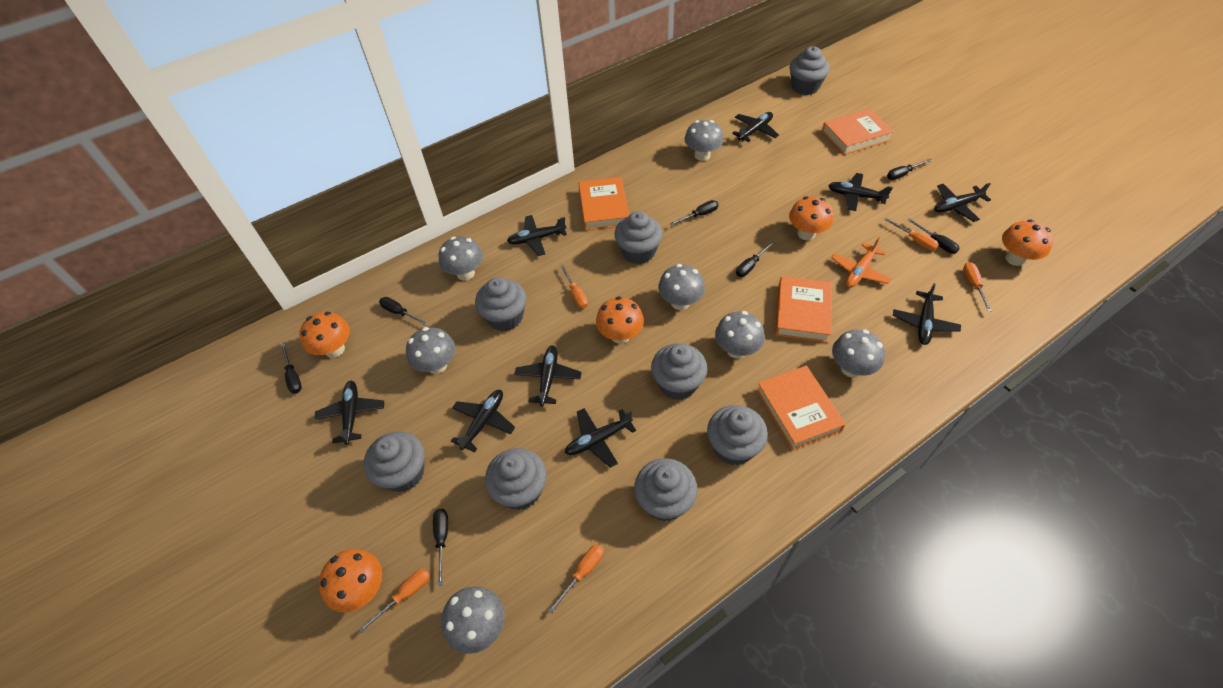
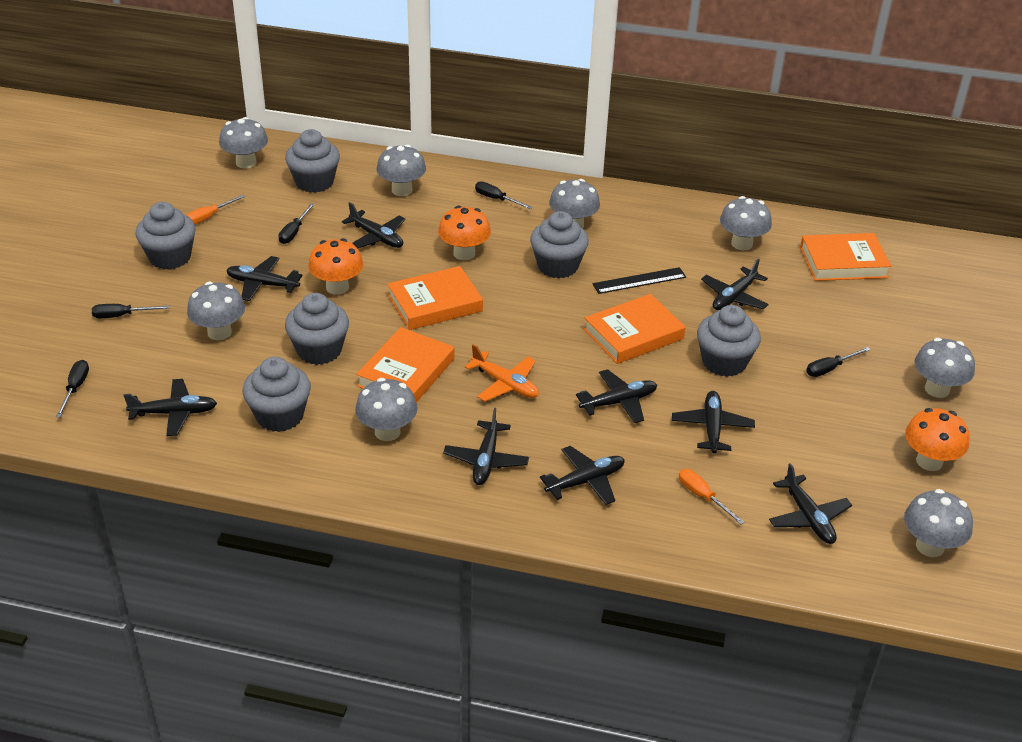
black ruler: none = 0 -> [592,267,686,294] = 1
black screwdriver: [281,344,302,394] [379,297,429,326] [433,509,448,586] [670,200,718,226] [736,241,775,277] [887,158,932,180] [908,218,960,254] = 7 -> [56,360,89,417] [92,304,170,318] [278,203,315,244] [475,181,533,209] [806,347,871,377] = 5
grey cupcake: [364,432,425,492] [475,277,527,331] [485,448,547,510] [614,211,663,264] [634,458,697,521] [651,343,707,400] [707,405,768,465] [790,46,830,95] = 8 -> [135,202,196,270] [243,357,311,432] [285,129,340,193] [285,293,349,365] [530,211,589,279] [697,305,761,377] = 6
grey mushroom: [406,327,455,374] [438,236,483,280] [441,586,505,654] [658,264,705,310] [684,120,723,161] [715,311,765,359] [832,329,885,377] = 7 -> [187,282,245,340] [219,117,268,169] [355,378,418,441] [377,145,426,196] [549,179,600,229] [720,196,772,250] [904,489,973,557] [914,338,975,398] = 8
orange mushroom: [299,312,350,358] [319,549,382,612] [596,296,644,344] [789,196,833,240] [1002,220,1053,266] = 5 -> [308,238,363,295] [438,206,491,260] [905,408,970,471] = 3
orange screwdriver: [359,568,430,633] [548,544,604,614] [560,265,588,308] [884,218,939,250] [963,262,992,312] = 5 -> [186,195,245,224] [679,469,745,524] = 2

